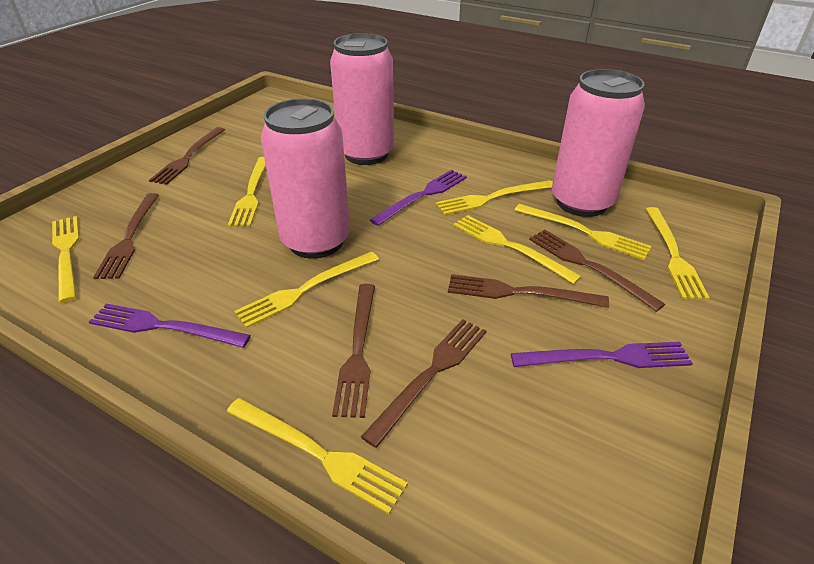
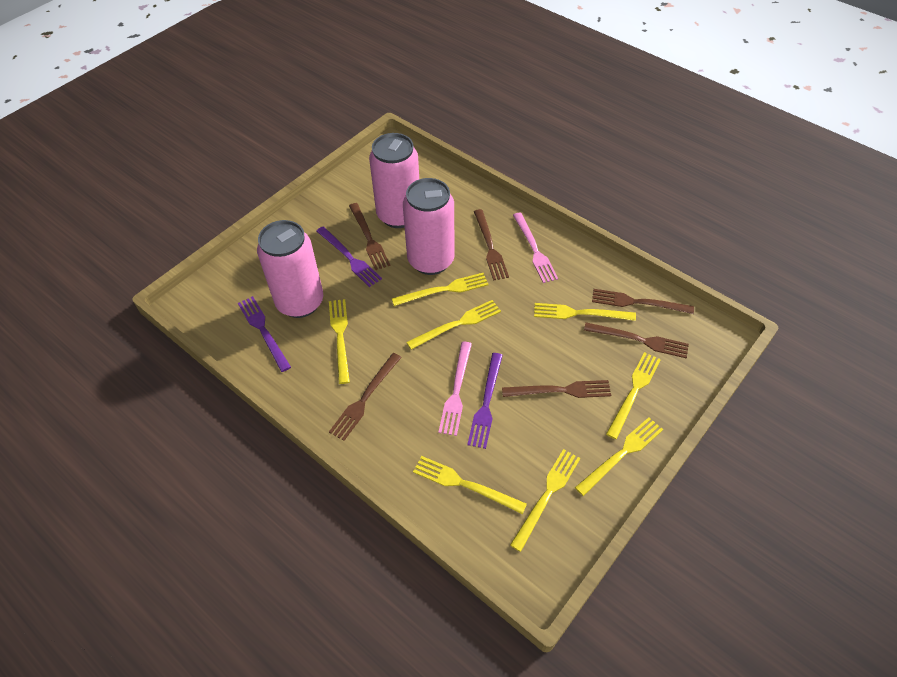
pink fork: none = 0 -> [438,342,472,436] [513,212,558,283] = 2

